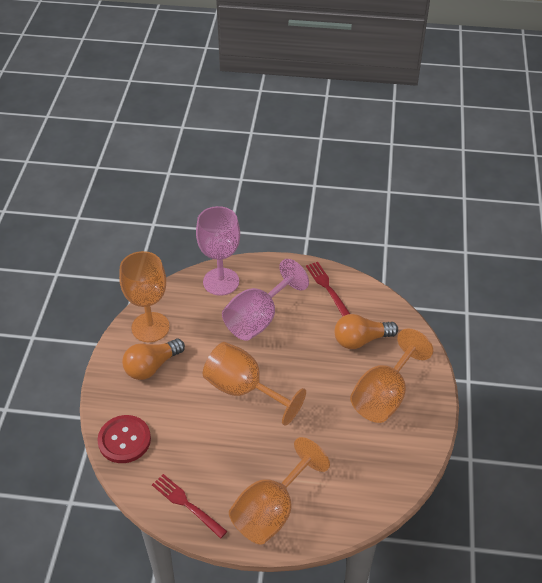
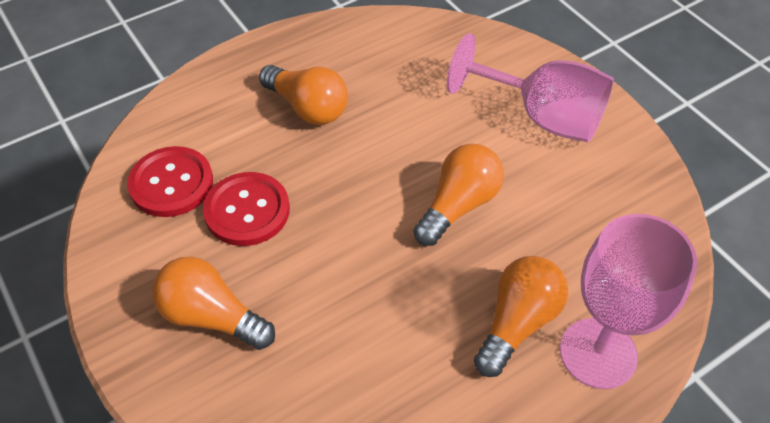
orange goblet: [119,251,169,342] [203,342,306,426] [229,437,330,545] [350,328,433,423] = 4 -> none = 0
orange light bulb: [122,339,185,380] [335,314,398,349] = 2 -> [152,257,275,350] [259,65,348,125] [413,144,504,246] [474,256,568,377] = 4
red button: [97,415,151,463] = 1 -> [127,146,213,217] [203,172,290,246] = 2
red fork: [152,474,227,539] [306,262,350,316] = 2 -> none = 0

